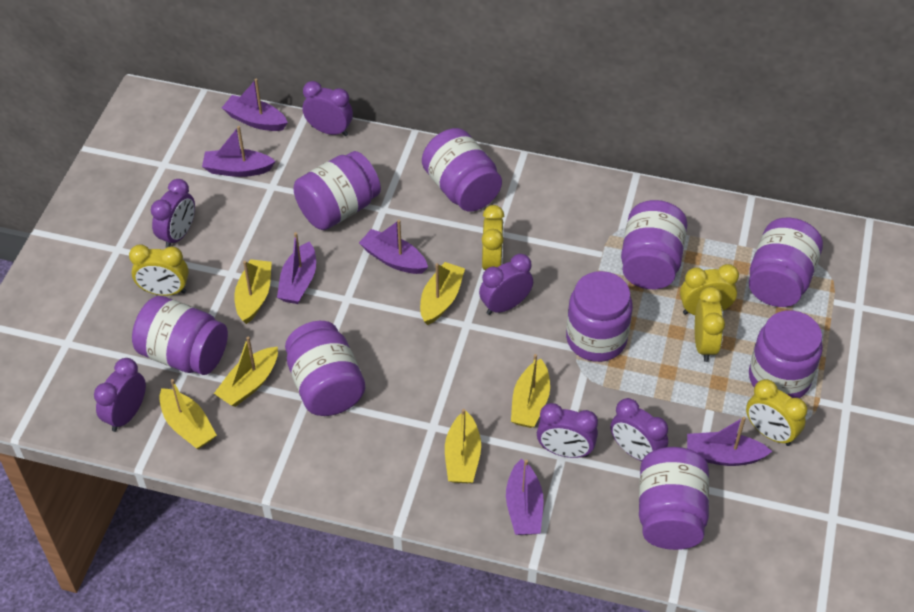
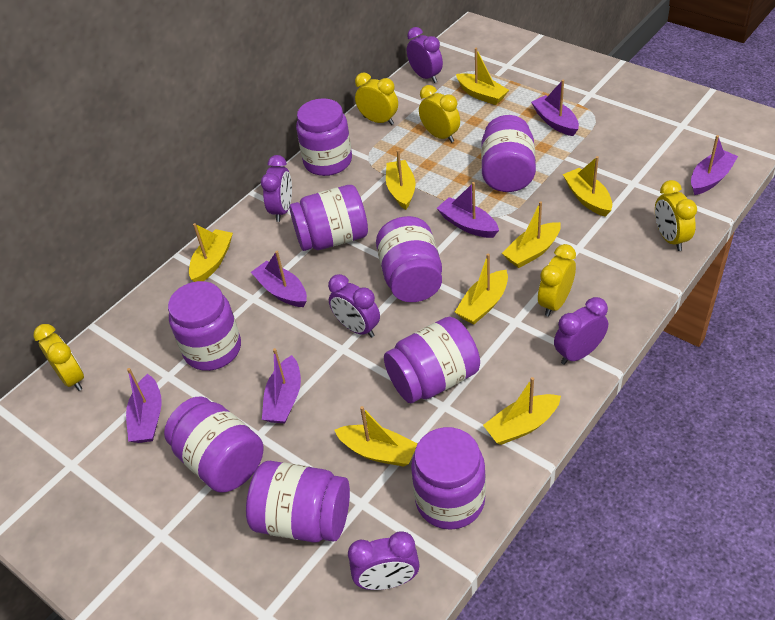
purple clock: [94,358,146,432] [151,179,195,248] [303,81,353,136] [479,254,533,315] [537,403,598,458] [610,398,668,461] = 6 -> [261,155,292,222] [328,274,380,338] [348,531,420,590] [407,27,443,83] [554,297,608,365] = 5
yellow boat: [159,379,217,449] [214,336,278,407] [234,259,272,324] [420,262,465,325] [445,409,481,483] [511,354,550,428] = 6 -> [189,223,233,282] [334,406,418,467] [386,150,416,210] [455,254,508,324] [456,48,509,105] [483,377,561,445] [502,201,561,268] [563,156,612,217] = 8

